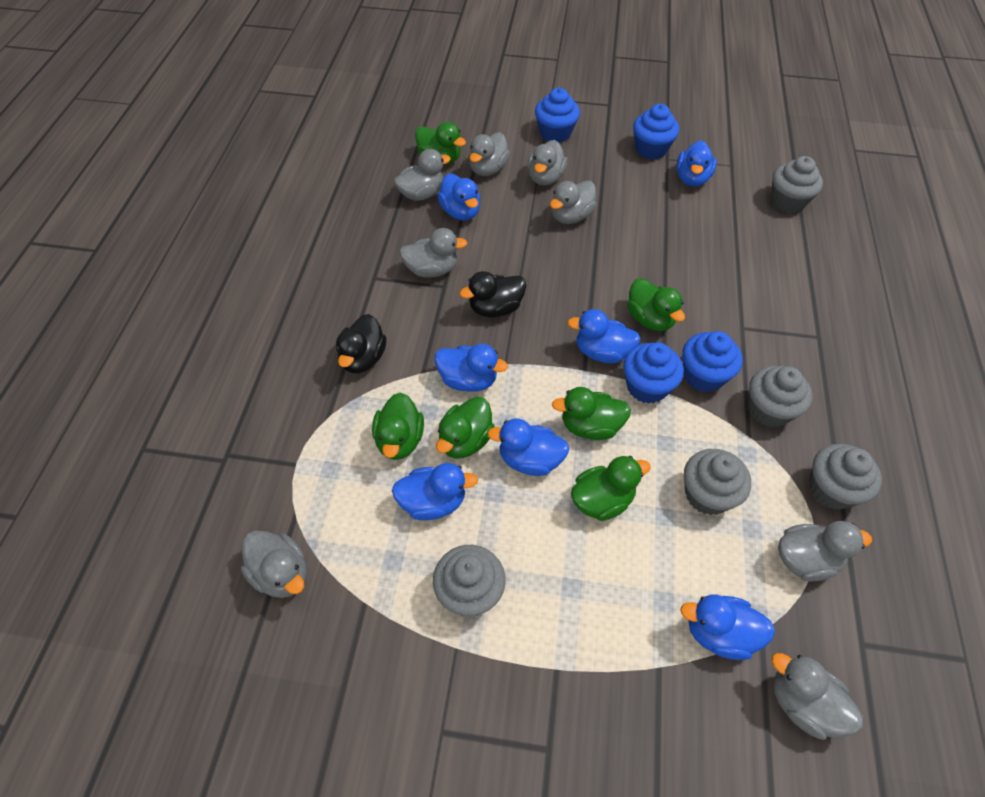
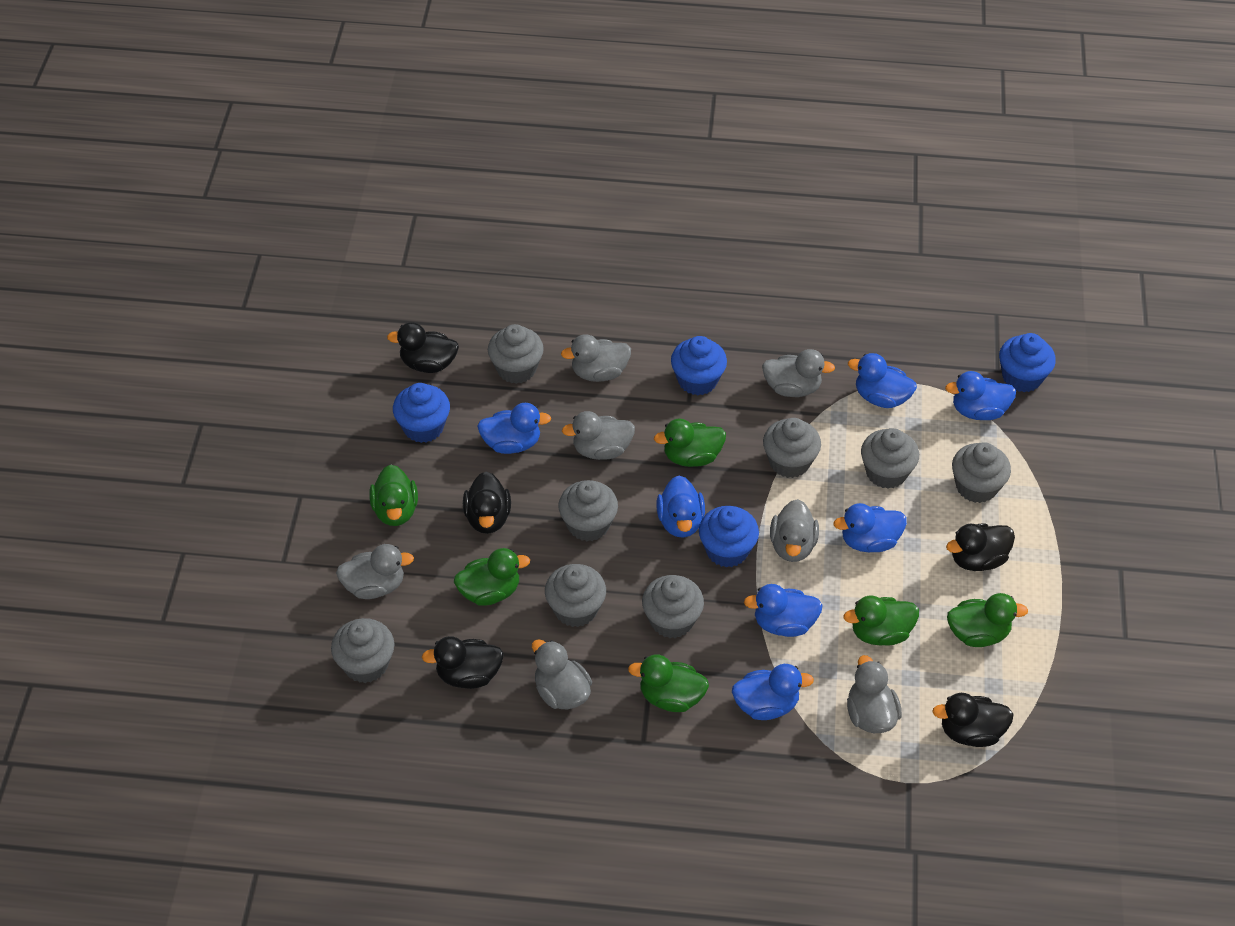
black duck: [336,314,387,373] [460,271,526,317] = 2 -> [387,322,459,373] [422,636,504,689] [463,472,511,534] [932,693,1014,747] [946,523,1015,571] = 5
grey cupcake: [433,545,506,617] [684,449,751,515] [748,366,813,428] [771,156,823,213] [809,444,882,510] = 5 -> [331,618,395,683] [488,324,544,384] [545,564,606,627] [558,480,618,541] [642,575,704,638] [763,418,821,478] [861,428,919,489] [952,442,1011,503] = 8
grey duck: [241,530,307,598] [394,149,451,201] [399,228,467,278] [469,132,510,176] [528,140,568,186] [550,180,597,224] [771,653,863,740] [778,521,872,582] = 8 -> [336,544,414,599] [532,639,592,709] [561,334,631,382] [562,411,635,460] [762,349,835,397] [770,499,819,562] [847,655,902,733] = 7

